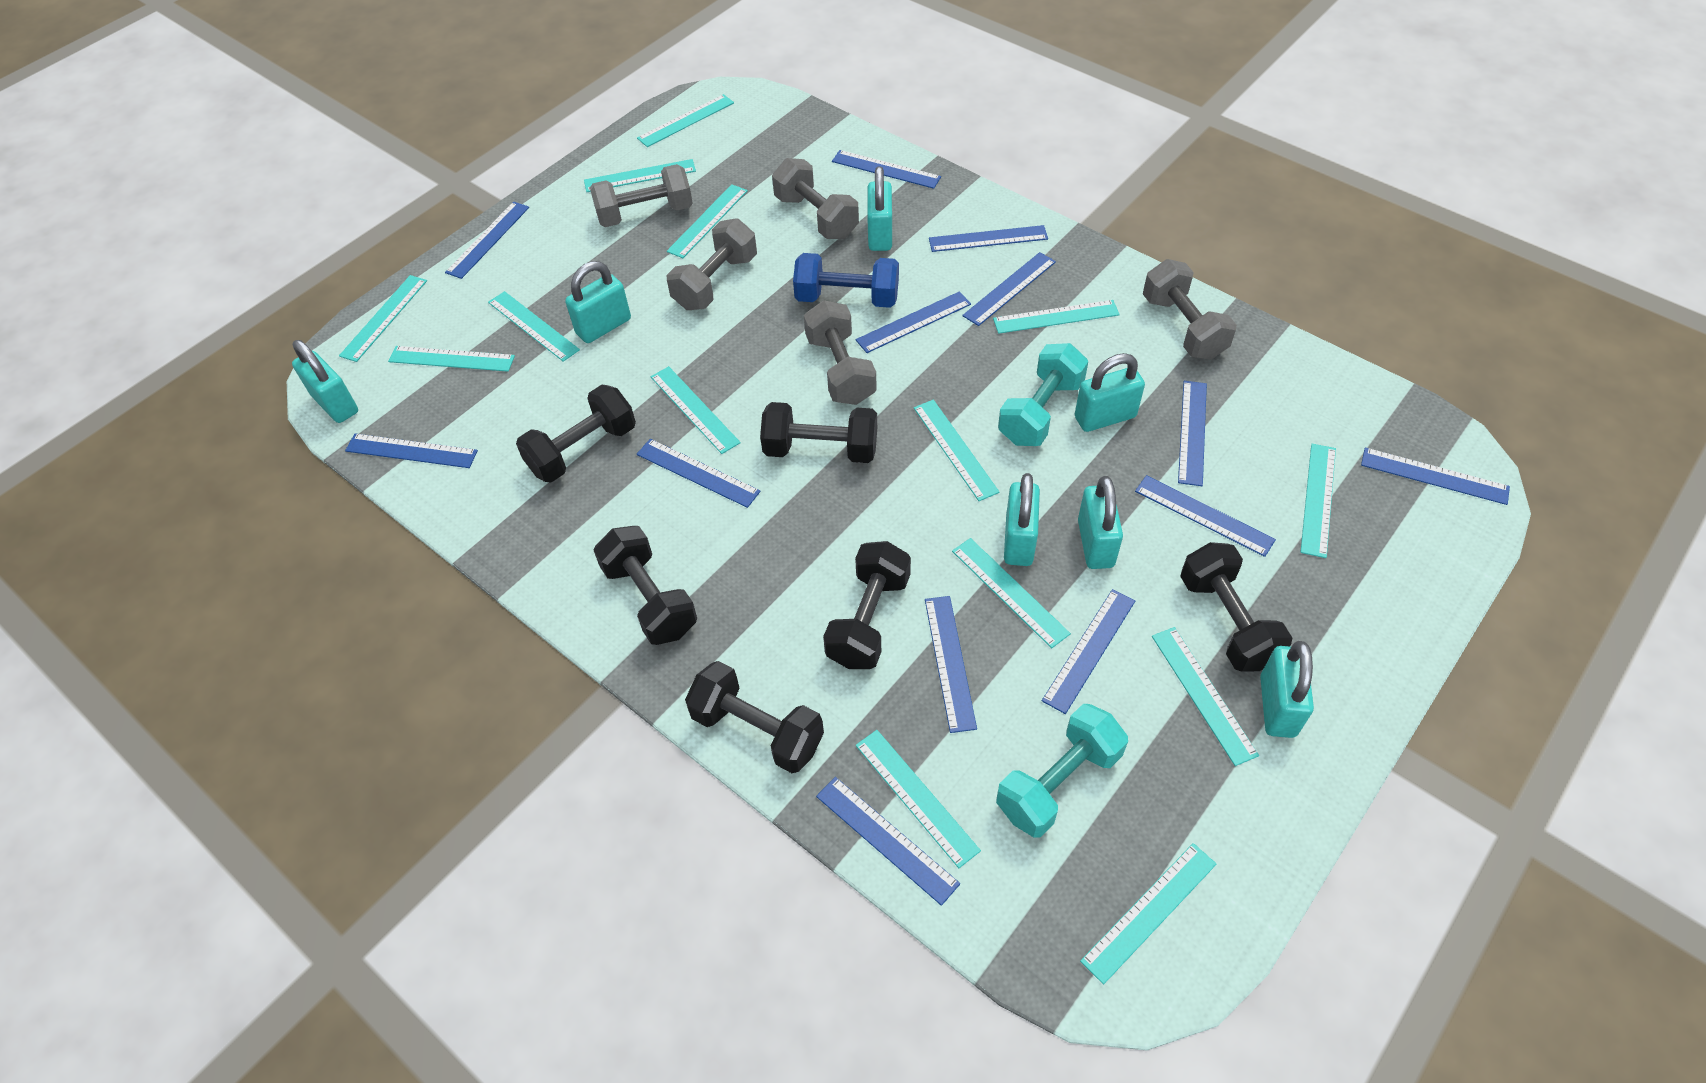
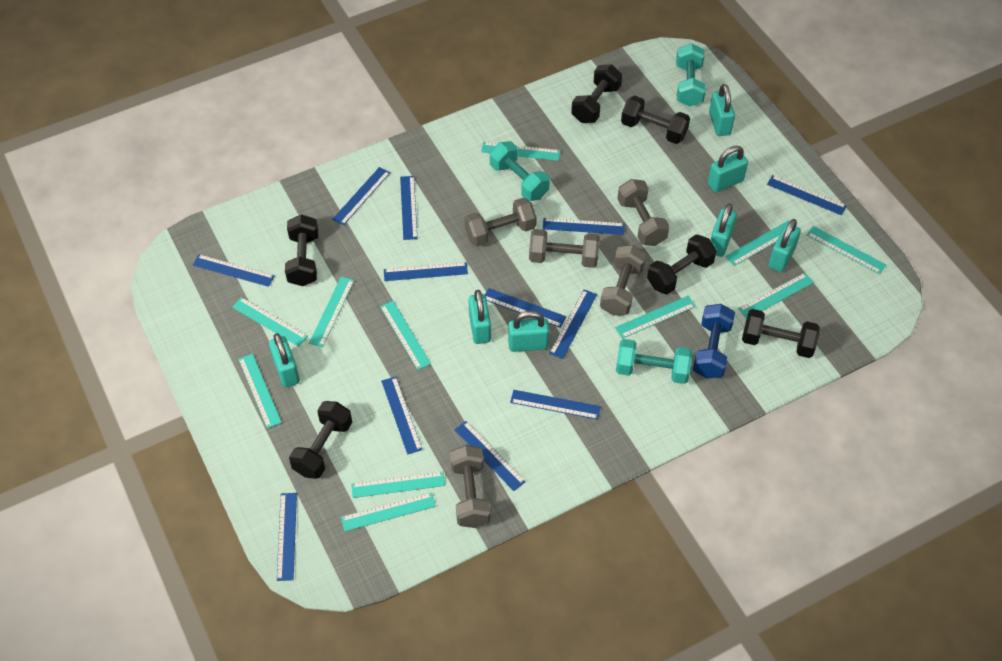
blue ruler: [345,434,478,468] [445,202,529,279] [637,439,761,508] [816,777,960,906] [832,150,941,189] [856,292,971,353] [925,596,977,733] [929,225,1048,252] [962,252,1056,326] [1042,589,1135,714] [1135,475,1276,557] [1178,381,1207,486] [1361,448,1510,505] = 13 -> [193,254,275,287] [277,493,297,581] [332,167,390,225] [381,376,422,455] [384,262,468,281] [400,176,418,240] [454,421,526,491] [485,288,566,328] [510,390,601,420] [543,218,625,235] [549,289,597,359] [767,175,847,215] = 12
turquoise dumbbell: [996,704,1128,837] [998,343,1088,446] = 2 -> [490,141,550,201] [616,339,692,384] [676,43,706,107] = 3
turquoise ruler: [339,275,427,362] [388,346,515,372] [488,291,580,362] [584,159,696,192] [637,94,734,147] [651,366,741,454] [667,184,748,258] [856,730,981,868] [914,400,1000,501] [952,538,1071,648] [993,300,1120,334] [1080,843,1216,984] [1152,627,1259,766] [1301,444,1336,558] = 14 -> [232,297,308,347] [238,354,282,428] [309,277,354,347] [341,492,436,531] [351,471,445,498] [380,301,431,370] [481,142,560,161] [615,296,696,339] [725,220,790,266] [738,273,814,319] [806,226,886,274] = 11

